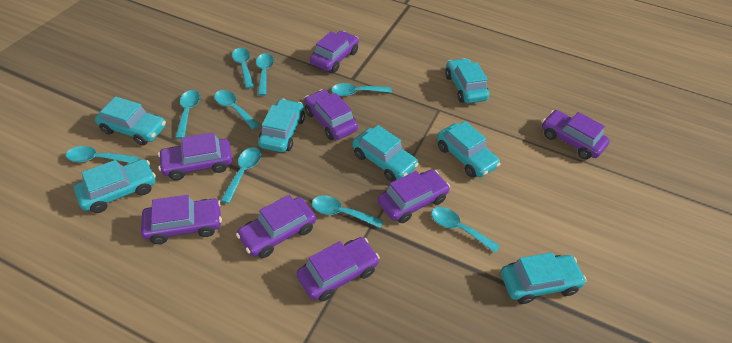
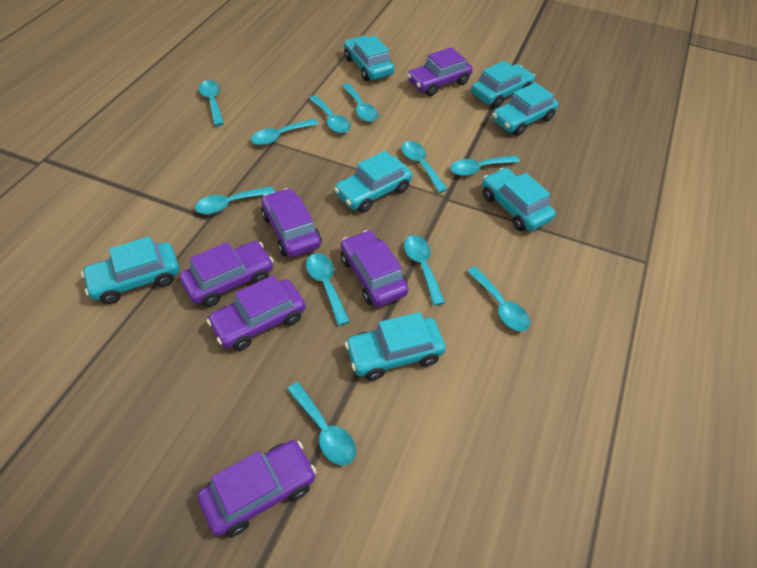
purple car: [141,195,222,244] [158,132,232,180] [236,195,316,258] [297,237,380,302] [304,89,358,140] [310,31,359,72] [378,169,450,223] [542,110,610,159] = 8 -> [180,241,274,307] [197,440,317,537] [207,275,306,351] [261,188,321,257] [341,230,409,307] [407,47,473,96] = 6
turquoise spoon: [66,146,139,163] [175,90,200,139] [214,90,259,129] [220,147,261,203] [232,48,254,88] [256,53,274,96] [312,196,383,228] [331,83,392,96] [431,207,500,253] = 9 -> [195,186,275,214] [199,80,224,126] [251,119,319,145] [287,382,356,465] [306,253,350,326] [309,95,351,133] [342,83,378,122] [401,141,447,193] [404,235,445,306] [450,156,520,176] [467,266,530,331] = 11

